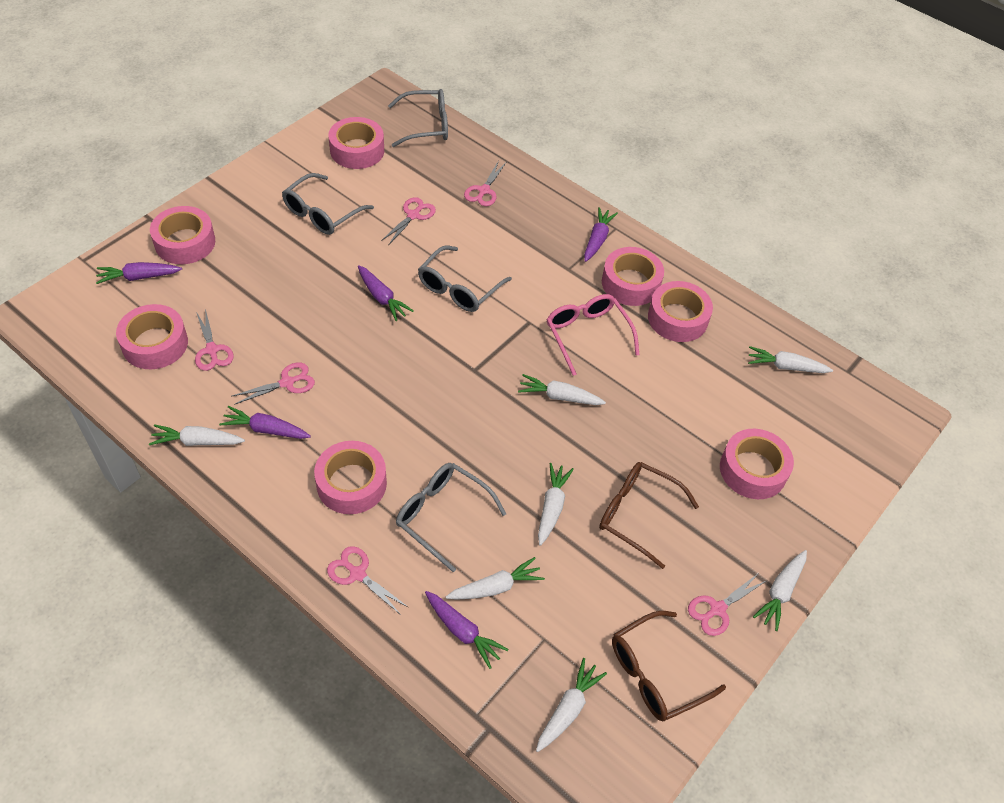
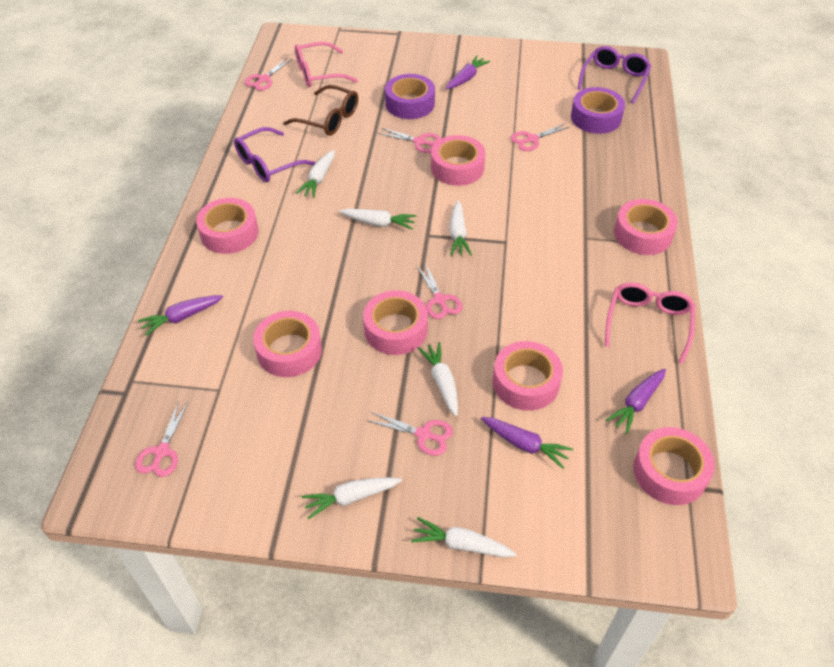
brown glasses: [599,462,699,569] [612,611,726,722] = 2 -> [283,85,358,136] = 1
grey glasses: [282,173,374,235] [388,89,448,147] [396,463,506,572] [418,245,512,312] = 4 -> none = 0
pink glasses: [546,294,639,376] = 1 -> [295,42,358,87] [605,282,695,364] = 2
purple carrot: [96,262,182,284] [219,406,311,439] [358,265,414,321] [425,591,509,669] [584,207,618,262] = 5 -> [138,295,223,336] [446,55,490,89] [481,417,573,469] [606,369,666,434] = 4
purple glasses: none = 0 -> [234,127,316,182] [578,46,651,104] = 2
purple tape: none = 0 -> [385,74,435,119] [571,87,625,134] = 2
white carrot: [149,424,245,446] [446,557,545,600] [518,374,606,405] [536,658,607,752] [538,463,574,546] [748,346,833,373] [753,550,807,631] = 7 -> [296,150,335,198] [301,477,402,519] [340,209,416,230] [411,517,516,557] [418,342,458,416] [449,200,472,256] = 6

